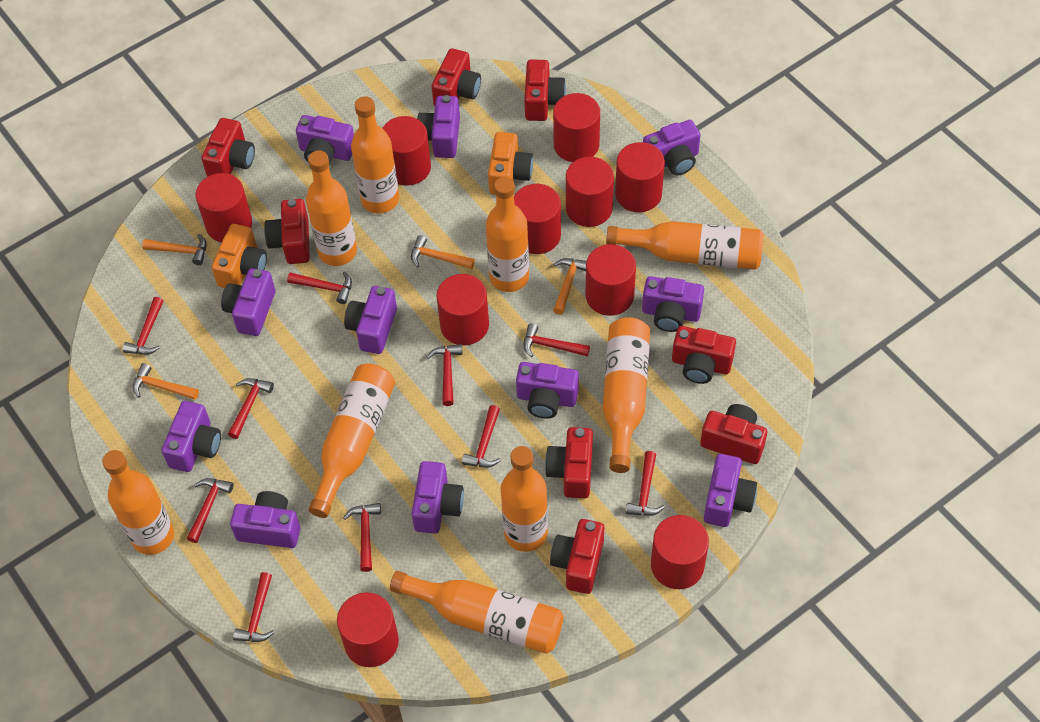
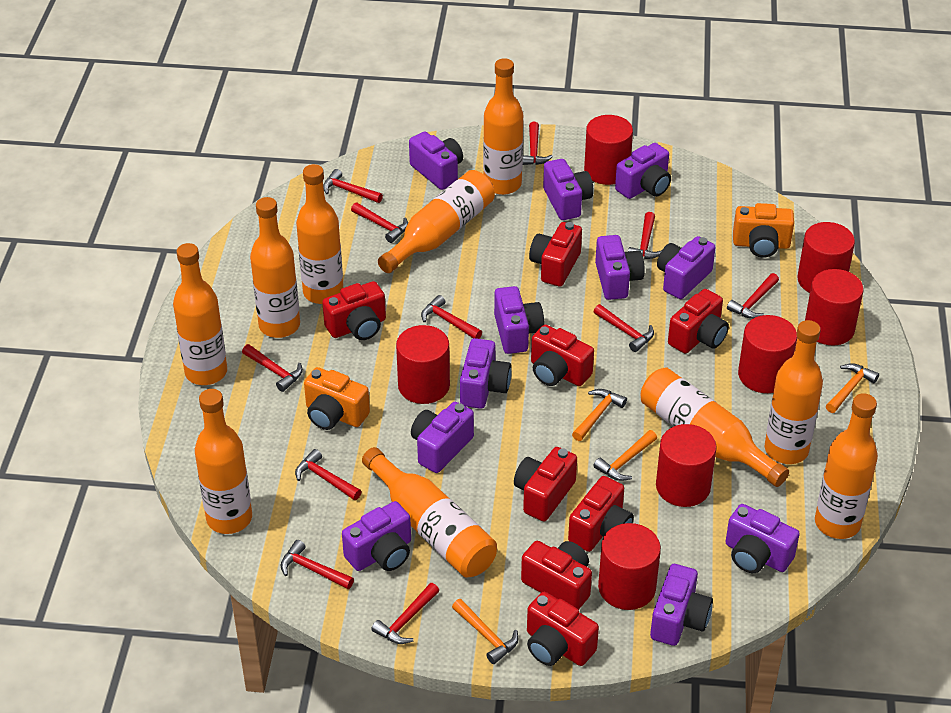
orange bottle: [102,450,174,555] [306,151,357,266] [308,363,395,518] [351,97,399,214] [390,571,563,654] [486,177,529,292] [501,446,548,552] [603,317,650,473] [606,221,763,270] = 9 -> [173,243,227,385] [195,389,252,534] [250,197,300,338] [296,164,343,304] [362,447,497,577] [378,170,495,273] [483,58,523,195] [641,367,789,487] [765,320,823,464] [815,393,878,539] = 10
red cylinder: [195,173,252,243] [337,592,399,667] [383,116,431,186] [436,274,489,345] [514,184,561,254] [553,93,600,162] [566,157,614,227] [586,244,636,316] [615,142,665,212] [651,515,709,589] = 10 -> [396,325,450,404] [584,115,633,185] [598,523,661,610] [656,424,717,507] [738,315,797,393] [797,222,855,293] [805,269,864,346] = 7
red hammer: [122,297,163,355] [187,478,233,543] [228,378,274,439] [233,572,275,642] [287,272,352,304] [343,503,381,572] [427,344,462,406] [462,405,501,468] [523,323,590,357] [626,451,665,516] = 10 -> [242,344,303,392] [280,540,354,589] [295,449,362,500] [323,169,383,203] [351,202,408,243] [371,583,439,644] [421,295,482,339] [523,122,553,165] [593,304,654,352] [628,212,662,259] [727,273,779,319] = 11

